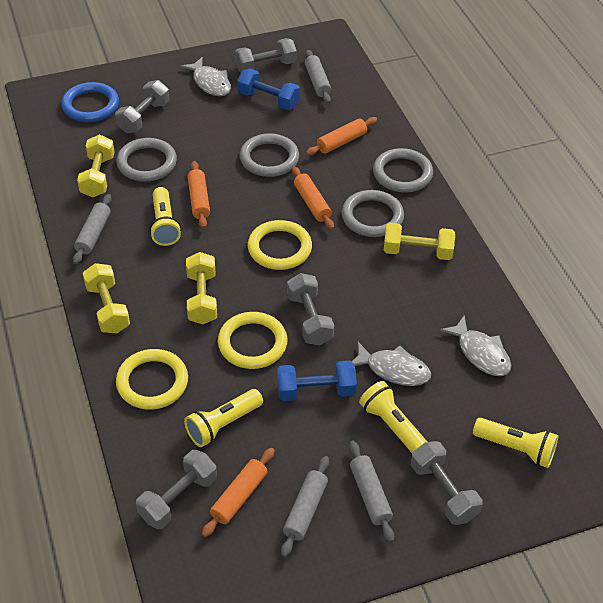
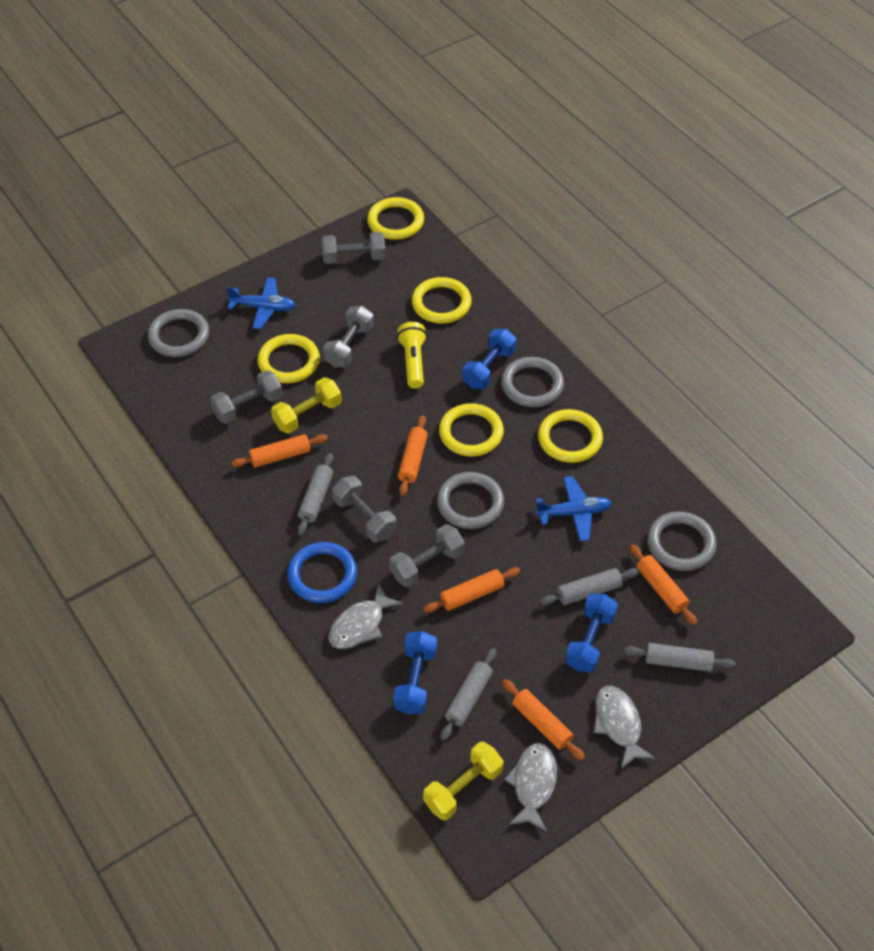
blue dumbbell: [237,69,300,110] [277,361,357,401] = 2 -> [393,631,437,714] [462,329,517,389] [565,594,618,672] = 3
blue plane: none = 0 -> [226,277,296,329] [535,476,612,541] = 2
orange rolling pin: [187,161,210,229] [202,448,275,537] [292,166,334,230] [306,117,377,155] = 4 -> [231,434,328,467] [398,416,428,496] [424,567,520,613] [502,679,585,761] [630,544,697,625] = 5
yellow dumbbell: [77,134,114,197] [83,263,130,333] [186,252,217,324] [383,223,455,260] = 4 -> [271,377,342,434] [423,742,504,820] = 2
yellow flashlight: [149,187,181,246] [184,389,263,447] [359,381,427,453] [473,418,558,468] = 4 -> [397,322,427,389] = 1
yellow ring: [116,349,188,410] [218,312,287,369] [248,220,312,270] = 3 -> [257,334,320,383] [367,197,424,240] [412,277,472,323] [439,403,504,457] [538,409,603,463] = 5

